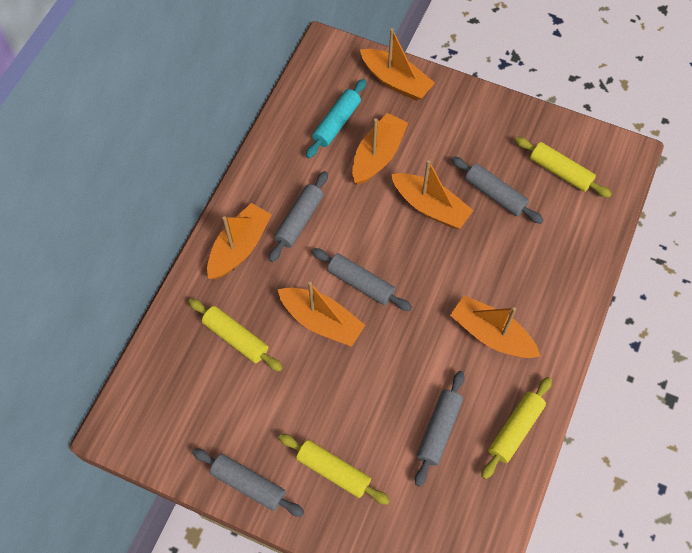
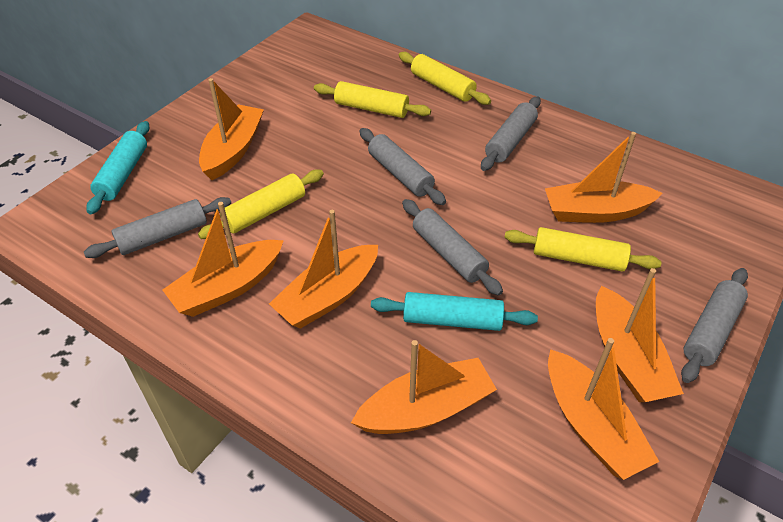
orange boat: [207,203,272,279] [277,281,365,347] [352,113,408,185] [360,28,435,101] [391,160,474,229] [450,296,541,358] = 6 -> [163,202,284,317] [199,78,264,180] [269,210,378,329] [351,340,497,434] [545,132,663,223] [548,338,659,480] [596,268,684,402] = 7
turquoise rolling pin: [306,79,366,158] = 1 -> [86,121,150,214] [371,292,538,331] = 2

